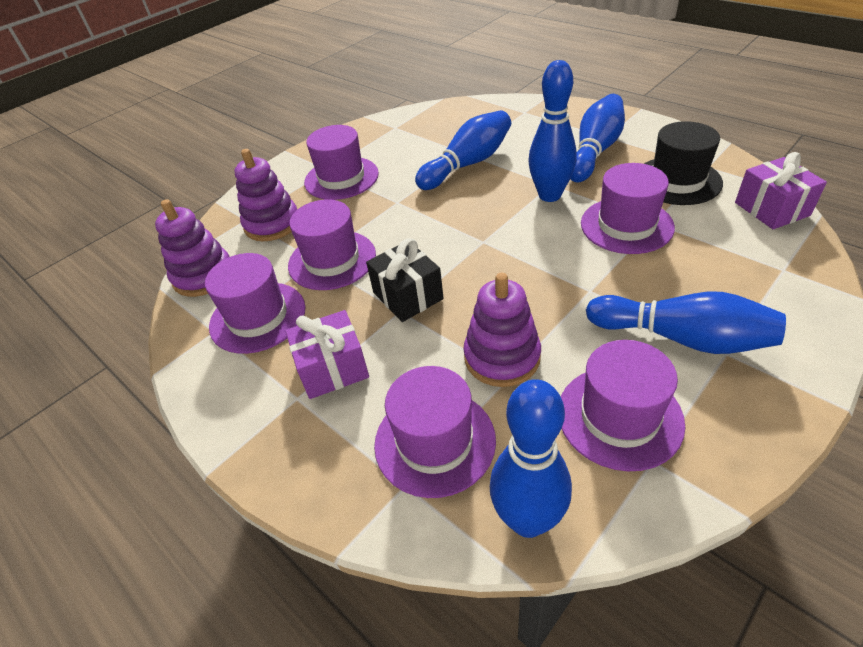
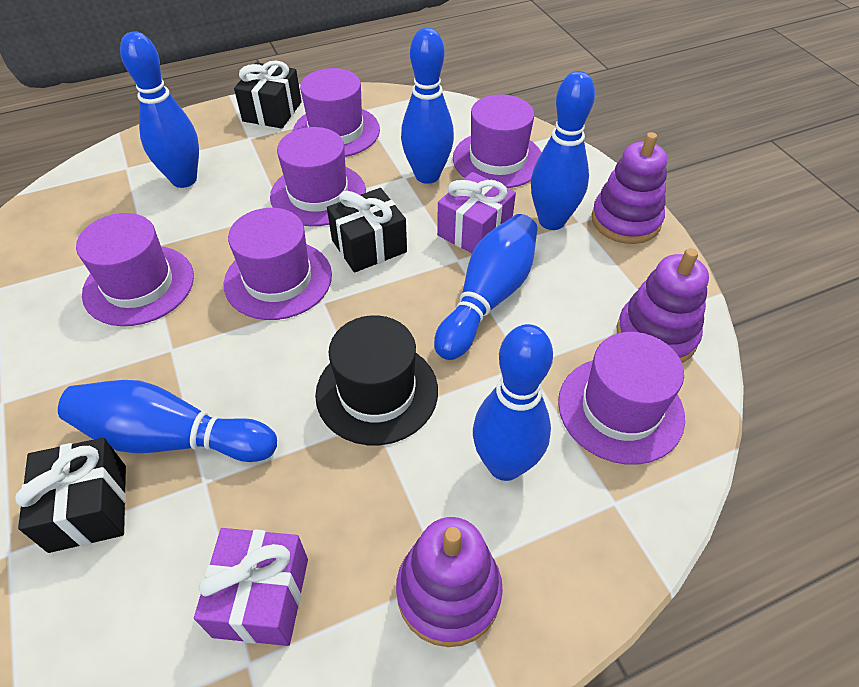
black gift: [366,238,444,322] = 1 -> [15,438,126,553] [234,60,302,129] [327,188,407,273] = 3
blue bowling pin: [415,110,511,190] [490,379,572,538] [529,60,577,202] [570,94,625,183] [586,292,786,354] = 5 -> [58,380,277,462] [120,31,199,188] [401,28,454,184] [434,214,538,360] [473,324,553,481] [531,71,595,230] = 6

